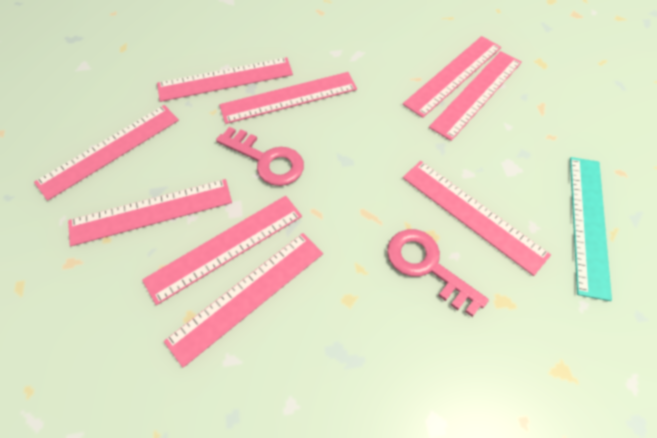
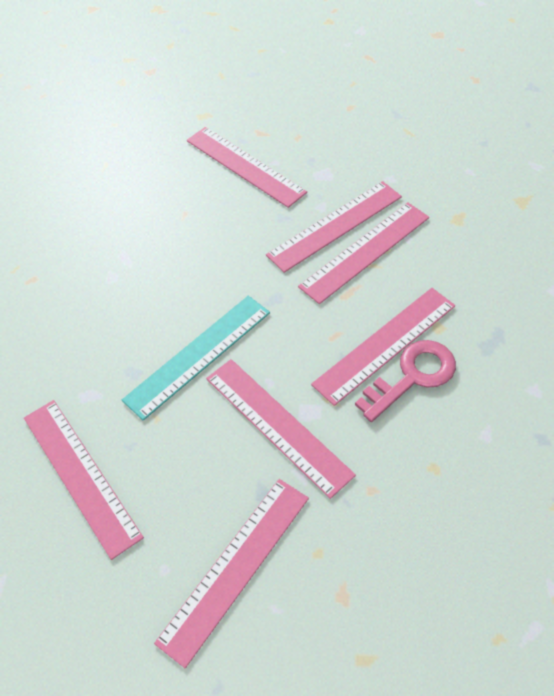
pink key: [216,127,304,186] [387,229,489,317] = 2 -> [355,340,456,422] = 1
pink ruler: [34,105,179,201] [68,179,232,246] [142,196,302,305] [157,57,293,102] [164,233,323,368] [219,72,357,124] [403,36,501,118] [403,161,551,276] [429,51,522,141] = 9 -> [24,400,144,560] [154,479,309,668] [187,127,307,208] [206,359,356,499] [266,181,402,273] [298,202,429,304] [311,288,455,406] = 7

